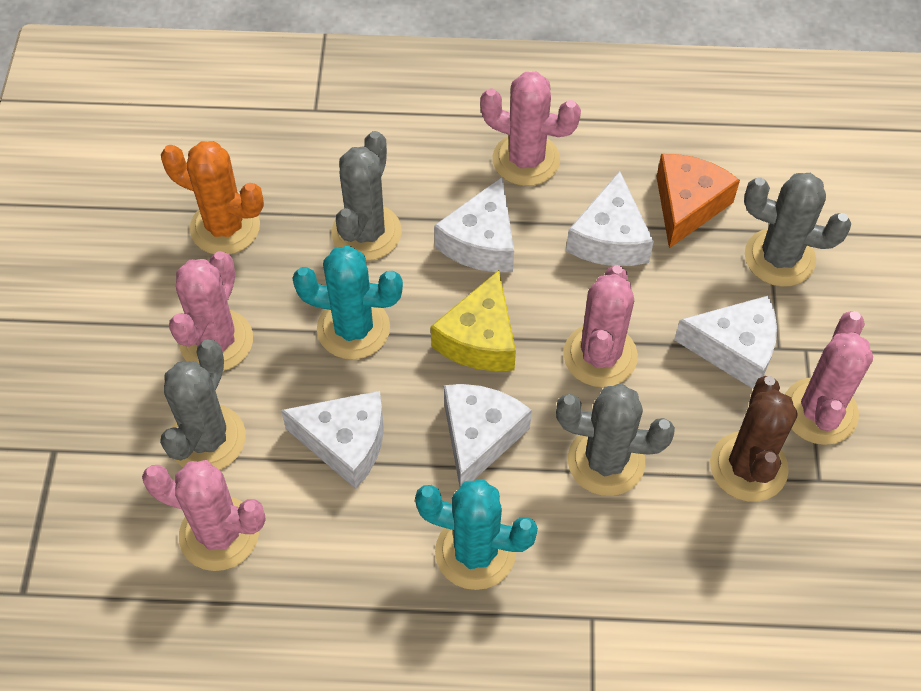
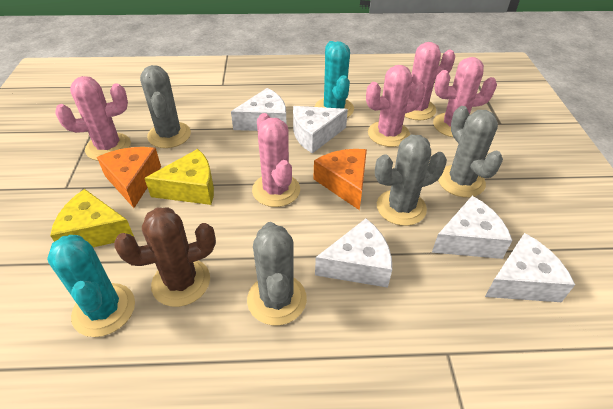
orange cactus: [161,141,264,255] = 1 -> none = 0
orange cheese: [656,154,740,248] = 1 -> [97,147,161,208] [313,149,367,210] = 2
yellow cheese: [431,270,516,371] = 1 -> [50,189,134,247] [144,149,214,205] = 2

